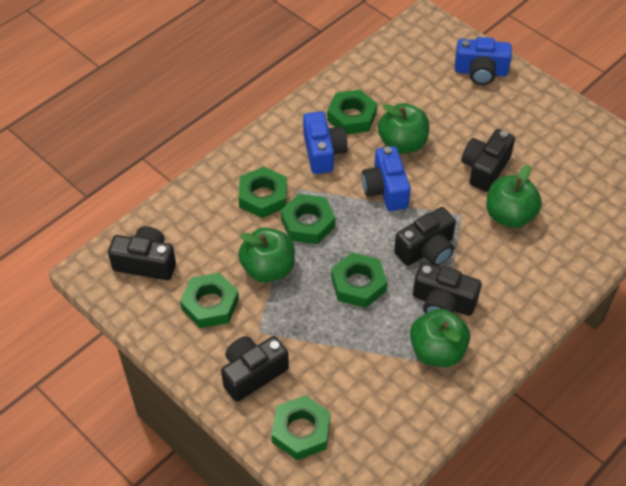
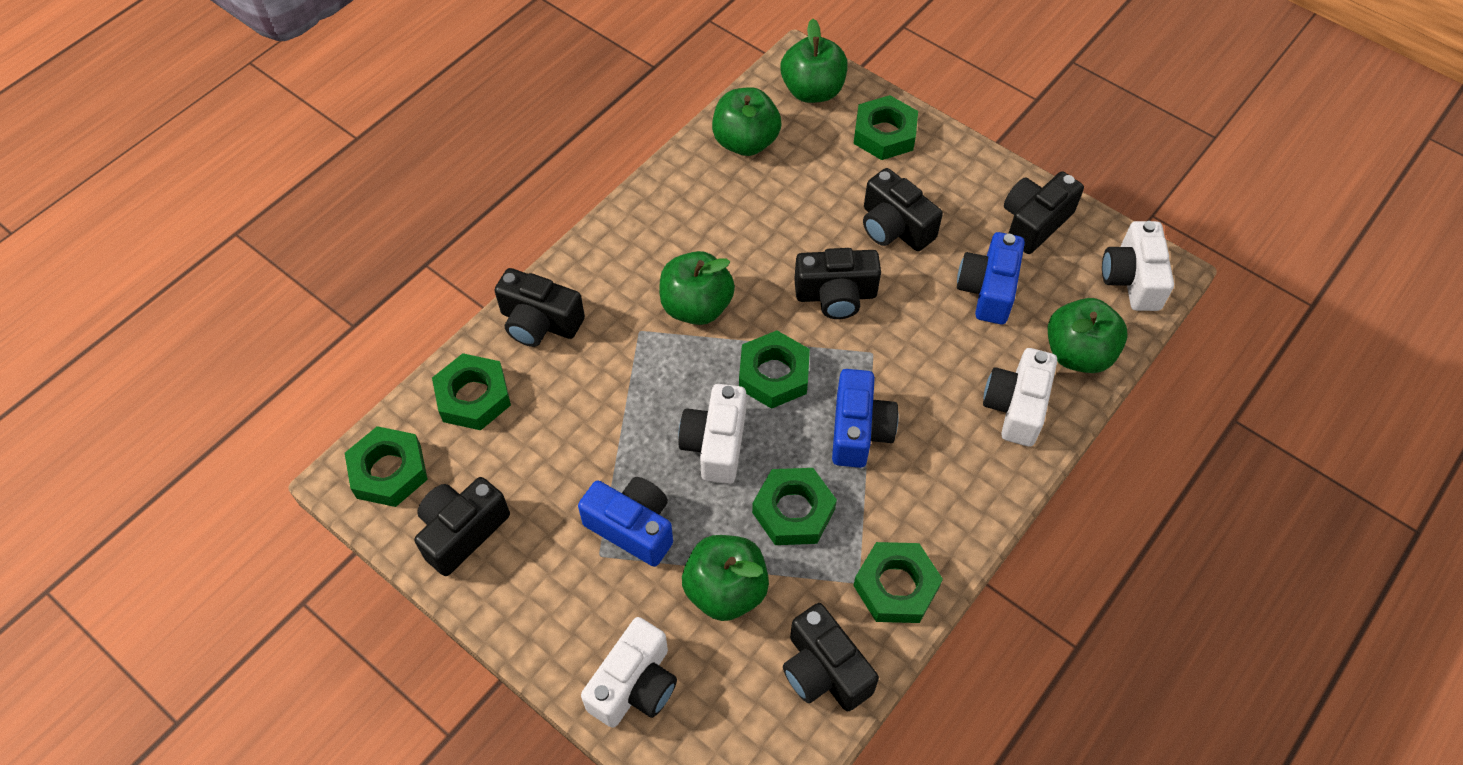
black camera: [108,226,176,280] [221,336,289,402] [394,207,456,266] [413,262,482,316] [461,129,515,192] = 5 -> [414,477,510,576] [494,268,585,347] [783,603,879,711] [794,248,881,319] [863,168,943,251] [1004,172,1084,254] = 6
green apple: [238,228,295,283] [378,103,429,154] [410,309,470,367] [486,165,542,228] = 4 -> [660,251,735,325] [682,535,769,621] [712,87,781,156] [781,19,848,103] [1048,298,1128,373] = 5
white camera: none = 0 -> [581,617,677,728] [678,384,746,484] [983,348,1057,447] [1102,221,1174,311] = 4

